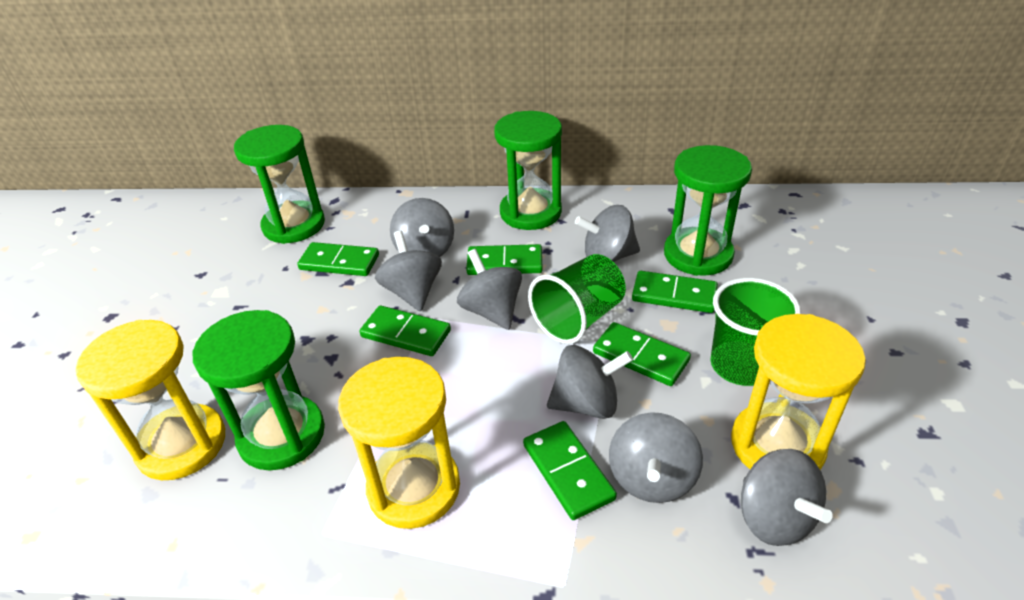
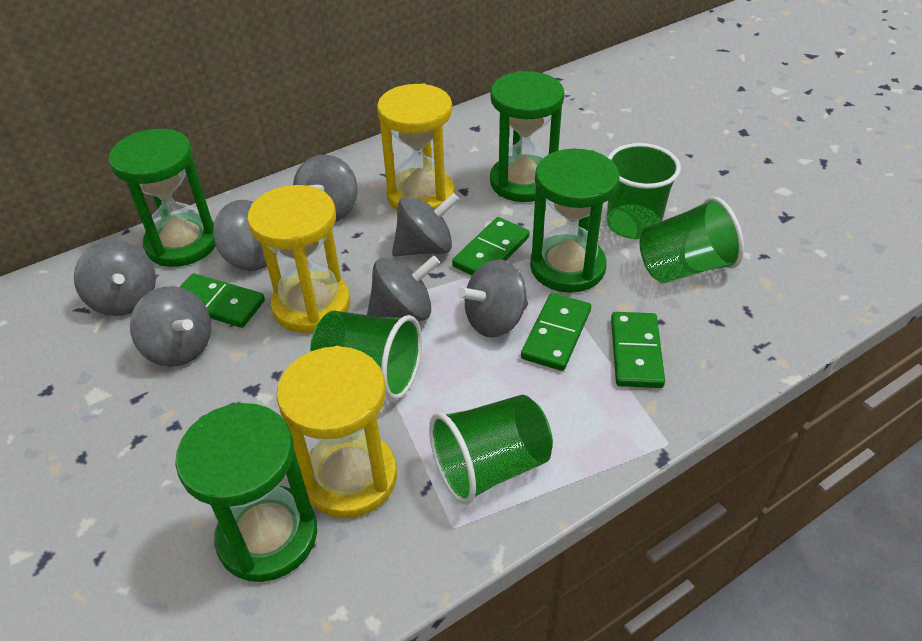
green cup: [528,254,626,344] [710,278,801,386] = 2 -> [310,311,422,400] [429,395,553,505] [606,143,681,239] [640,197,744,284] = 4
green domino: [297,242,379,276] [359,306,451,356] [466,244,543,275] [523,421,617,520] [593,322,691,386] [632,271,718,313] = 6 -> [180,273,265,328] [452,217,530,275] [521,293,591,371] [611,312,665,388] = 4

